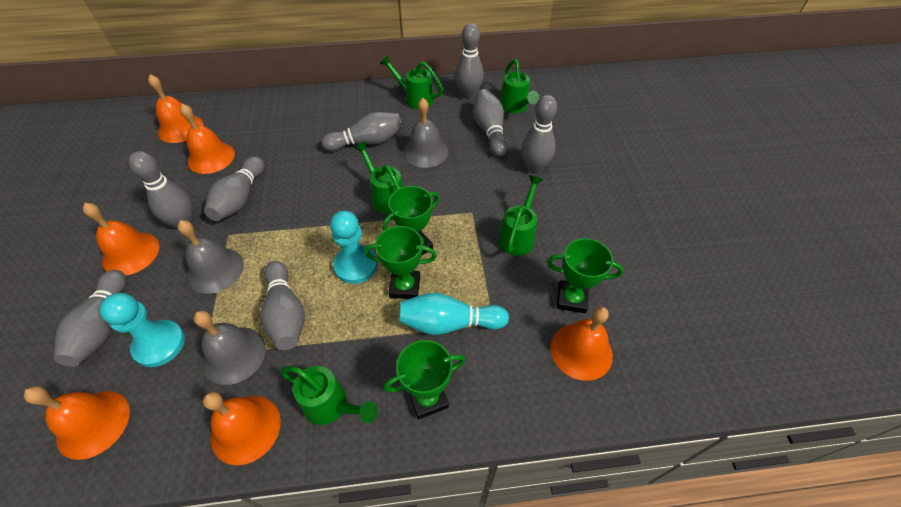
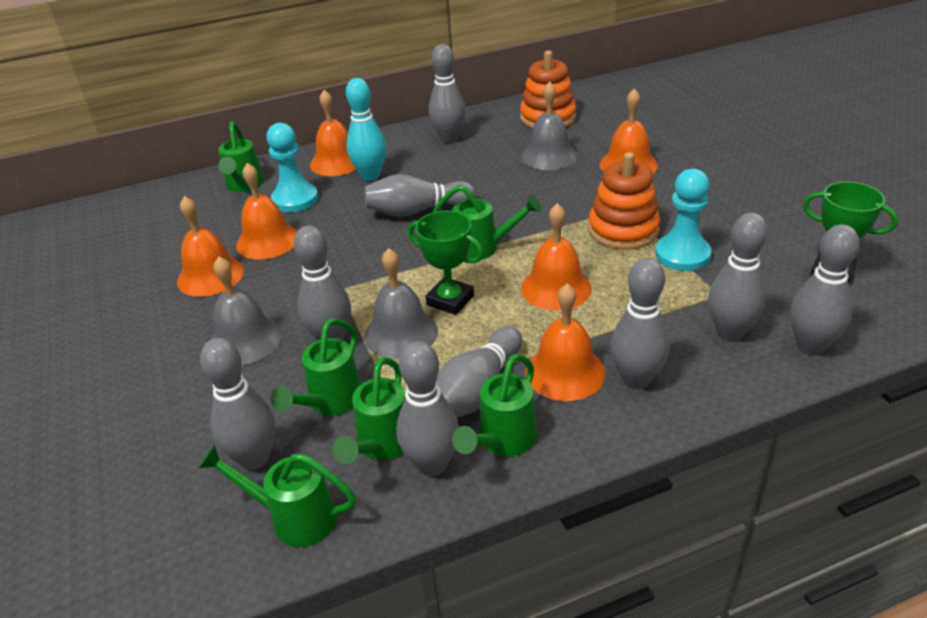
green trophy: [364,226,437,299] [382,186,439,255] [383,340,465,419] [547,238,623,313] = 4 -> [408,210,484,315] [803,181,898,284] = 2
green watering can: [280,366,378,425] [354,141,403,214] [380,55,444,110] [499,175,544,256] [500,59,539,114] = 5 -> [198,445,356,547] [218,121,264,192] [270,318,361,415] [332,357,405,464] [432,185,542,260] [452,354,537,457] = 6
grey bowling pin: [54,270,127,367] [129,151,193,229] [204,156,264,221] [260,261,305,350] [321,112,403,152] [455,23,484,100] [473,89,508,157] [522,95,557,174] = 8 -> [200,338,275,470] [294,226,351,341] [364,174,475,217] [396,341,459,476] [429,44,466,143] [436,326,522,417] [610,258,669,389] [708,213,768,341] [790,224,859,355] = 9
orange stacking toy: none = 0 -> [520,51,576,128] [588,152,660,250] = 2

